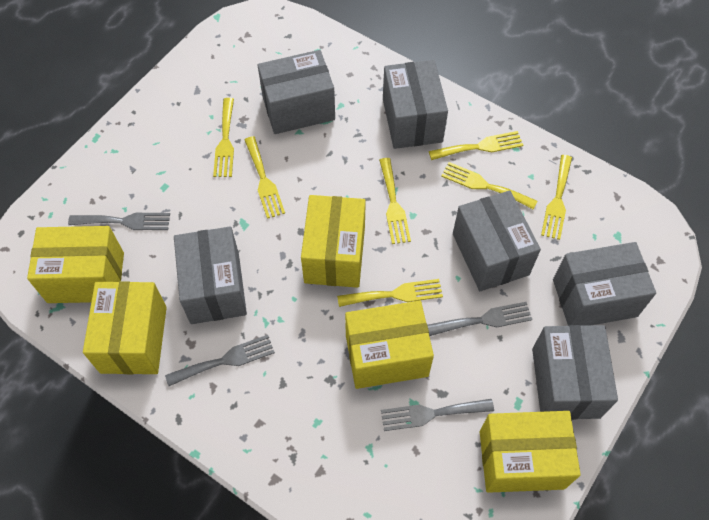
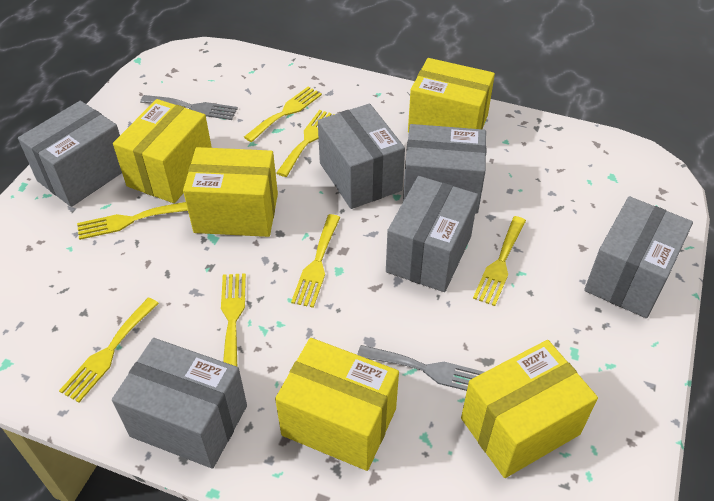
grey fork: [68,213,170,230] [165,335,275,386] [381,399,494,431] [427,302,533,336] = 4 -> [140,95,238,120] [357,345,484,391] = 2

